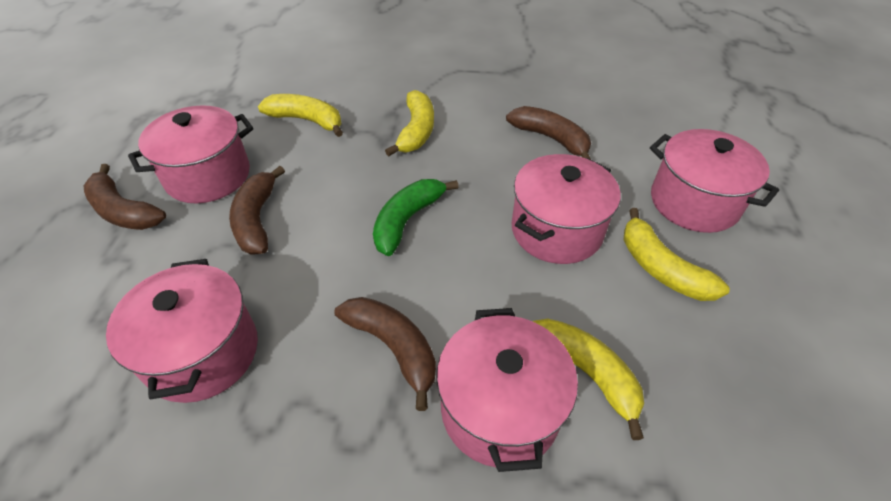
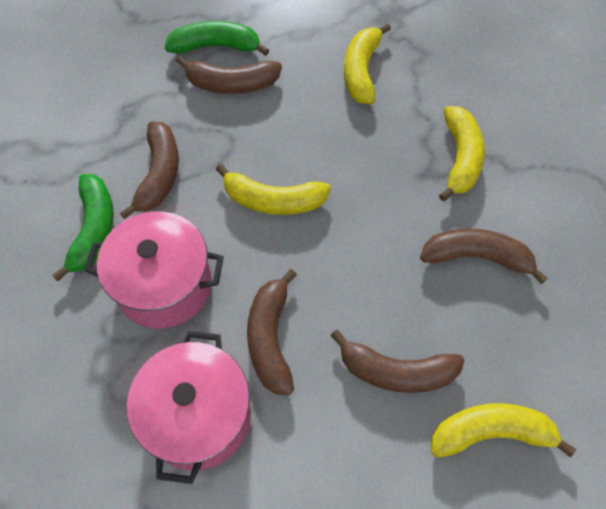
brown banana: [83,164,166,230] [229,166,285,255] [334,297,436,411] [506,106,591,159] = 4 -> [120,122,179,219] [176,56,282,94] [247,269,297,395] [330,330,464,393] [420,228,548,284] = 5
green banana: [373,179,459,256] = 1 -> [52,174,114,281] [165,21,269,56] = 2
pink pot: [106,259,258,403] [128,105,253,203] [436,308,578,472] [512,154,621,264] [650,129,779,233] = 5 -> [84,211,224,329] [127,331,251,484] = 2

